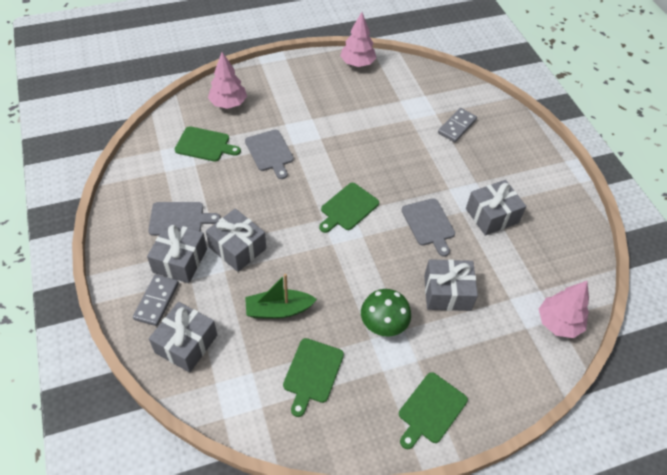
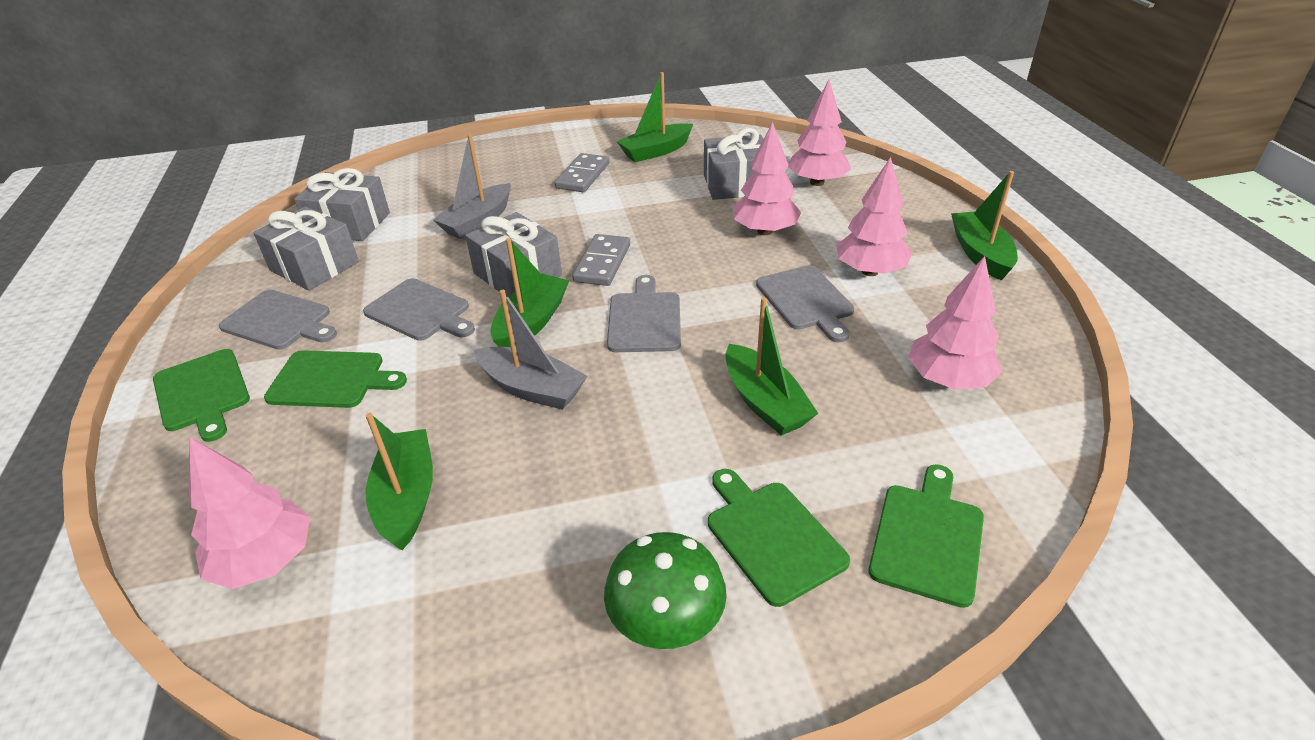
green boat: [245,274,317,319] = 1 -> [366,413,433,550] [490,238,569,347] [617,72,693,162] [726,297,818,435] [951,171,1018,281] = 5
grey boat: none = 0 -> [433,134,511,239] [474,290,587,410] = 2
grey cutting board: [148,202,221,236] [245,130,294,179] [402,198,455,257] = 3 -> [219,290,337,350] [363,278,475,341] [607,275,681,352] [756,265,854,342] = 4
grey gift: [147,222,207,283] [149,302,217,373] [206,208,266,272] [424,259,478,311] [466,180,526,236] = 5 -> [253,206,359,290] [294,168,390,241] [465,212,562,297] [704,128,763,200] = 4
pink tree: [208,52,247,109] [340,12,377,67] [539,281,589,338] = 3 -> [189,437,310,589] [733,122,801,235] [788,80,851,186] [836,157,912,276] [908,256,1002,390] = 5

